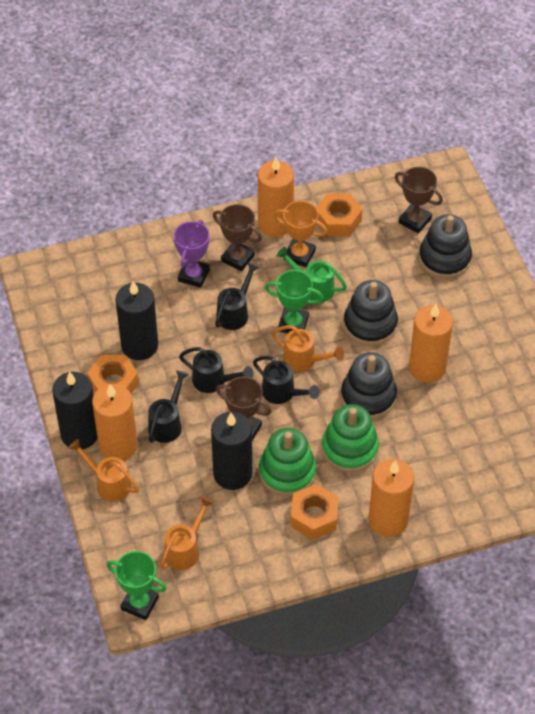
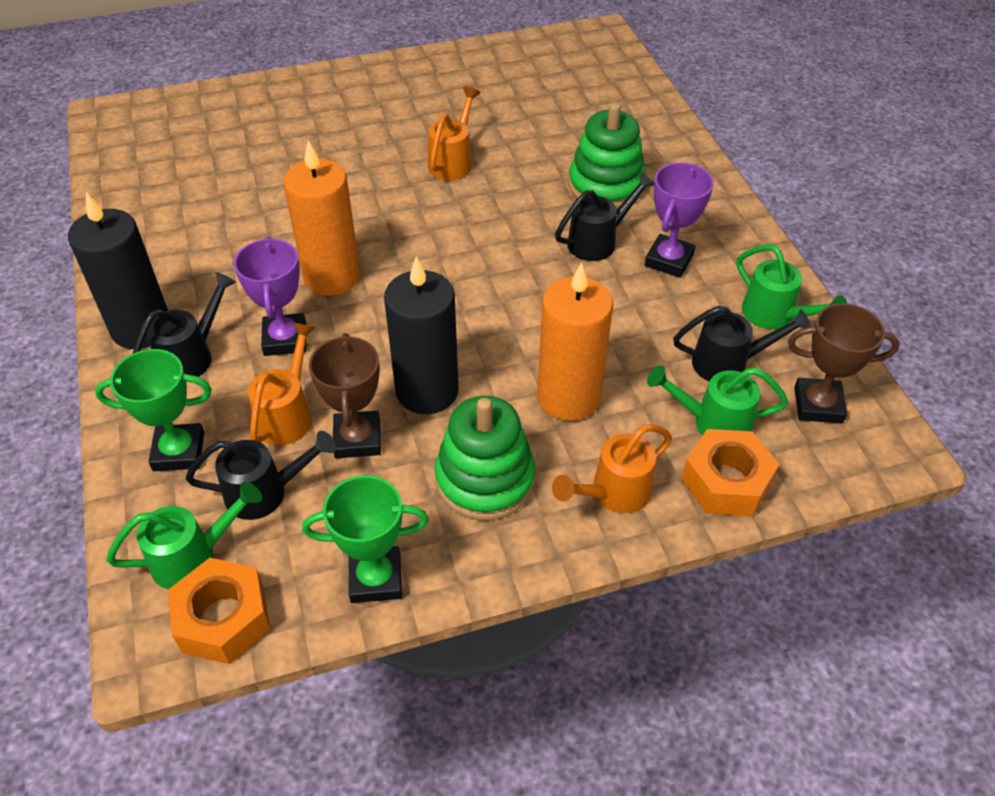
black candle: [52,371,98,449] [115,281,158,360] [211,412,252,490] = 3 -> [68,192,168,349] [384,257,459,414] = 2
black stacking toy: [341,352,397,419] [343,280,398,346] [419,214,472,279] = 3 -> none = 0
brown trophy: [213,204,262,271] [216,376,272,441] [395,167,443,234] = 3 -> [309,333,381,459] [788,303,900,423] = 2
green watering can: [276,247,347,302] = 1 -> [106,482,262,589] [647,365,788,436] [736,244,847,329] = 3
orange candle: [92,384,138,461] [258,157,294,237] [369,459,414,537] [409,304,453,383] = 4 -> [284,140,360,296] [537,262,613,421] = 2
orange nut: [87,355,139,394] [291,484,338,540] [316,193,362,236] = 3 -> [168,558,271,664] [681,429,779,516] = 2
orange trophy: [274,201,327,267] = 1 -> none = 0
purple trophy: [174,220,210,288] = 1 -> [234,237,306,356] [645,163,714,278] = 2

